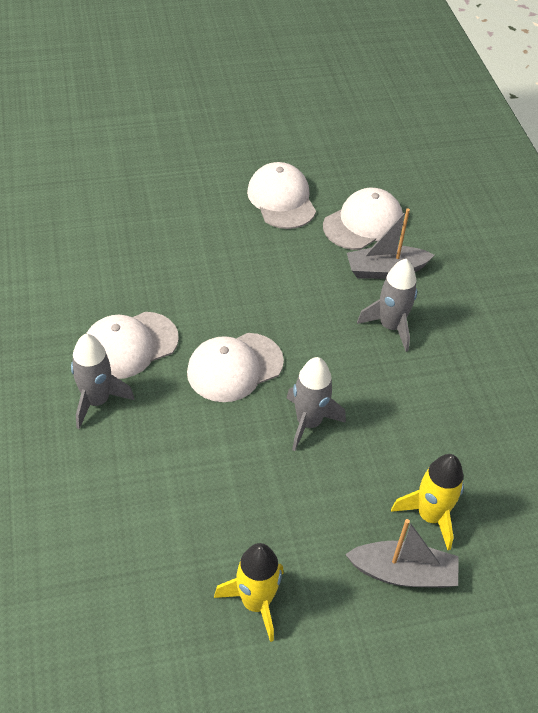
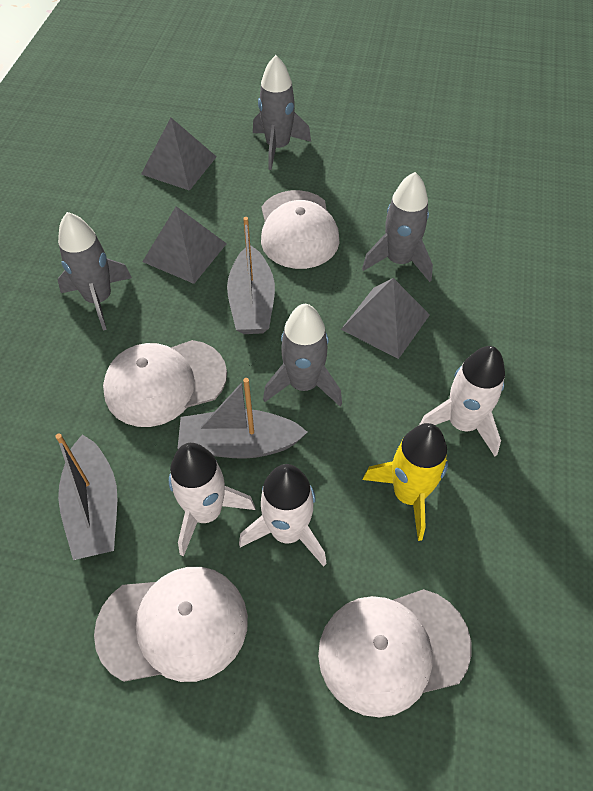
grey boat: [345,519,459,588] [347,208,434,279] = 2 -> [55,434,117,560] [178,378,308,459] [227,217,275,334] = 3
grey pyramid: none = 0 -> [141,118,217,191] [142,206,227,284] [341,278,430,359] = 3
grey rocket: [71,334,134,429] [286,357,346,451] [357,259,417,352] = 3 -> [58,212,132,331] [253,55,311,170] [263,304,342,406] [362,172,433,282] = 4
white rocket: none = 0 -> [169,443,255,557] [239,464,327,567] [419,346,505,456] = 3
yellow rocket: [214,543,284,642] [391,454,464,550] = 2 -> [363,423,448,541] = 1

